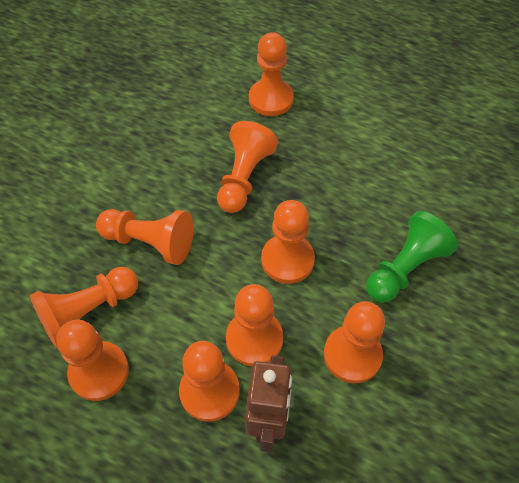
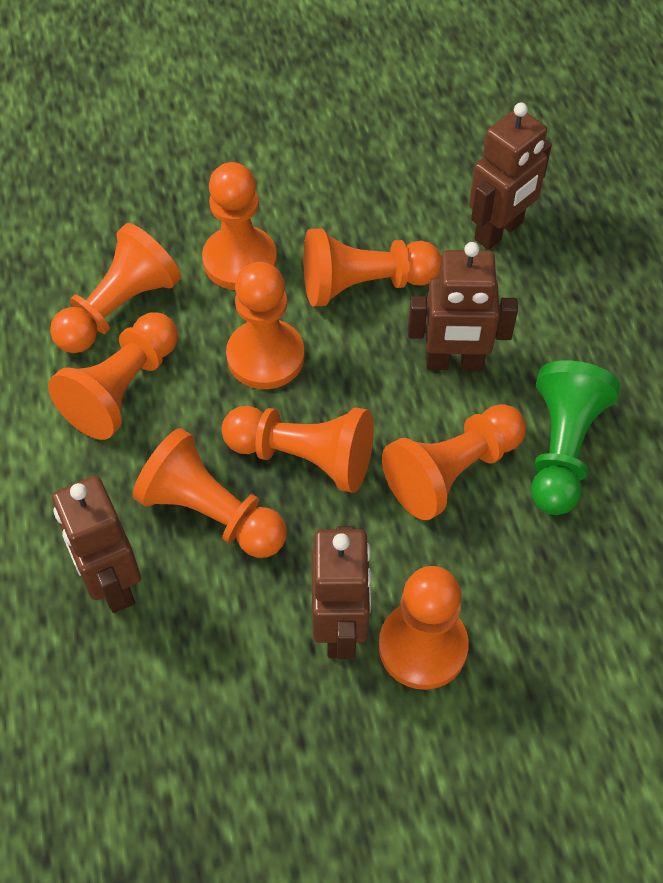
brown robot: [245,356,292,453] = 1 -> [52,476,141,613] [312,526,372,659] [408,242,518,371] [469,103,552,250] = 4

